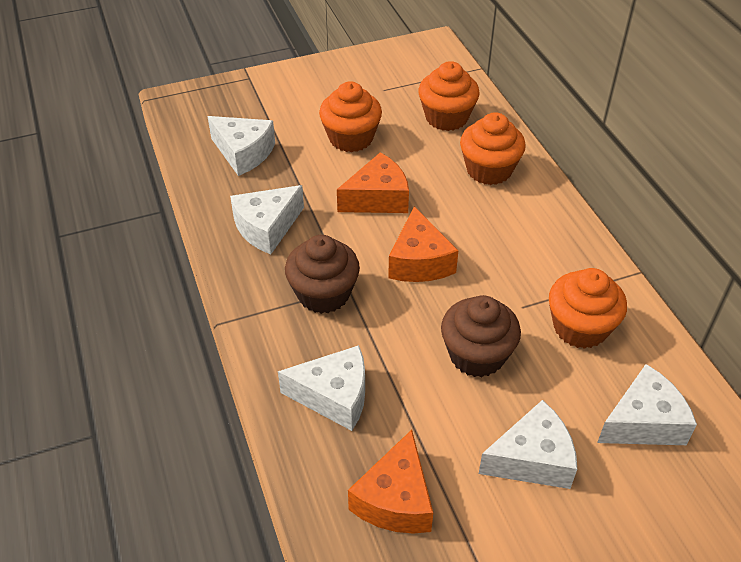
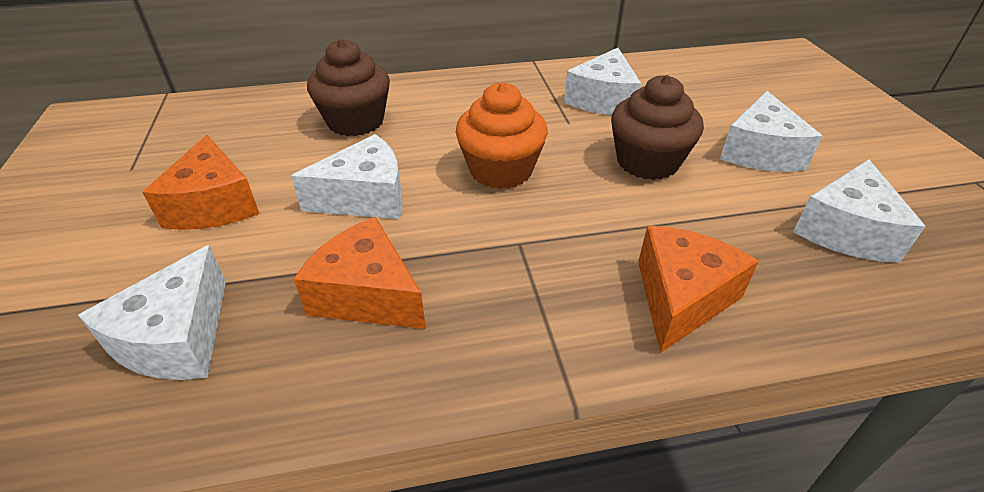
orange cupcake: [319,81,382,152] [418,61,480,131] [460,112,526,185] [549,268,627,349] = 4 -> [456,83,548,189] = 1

